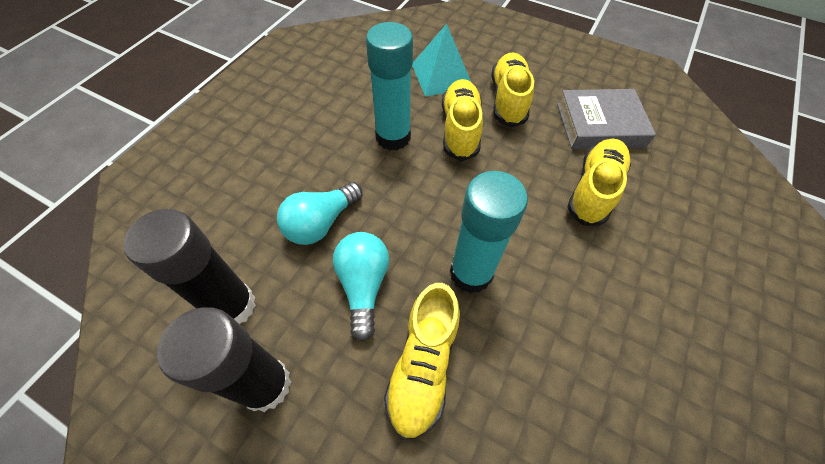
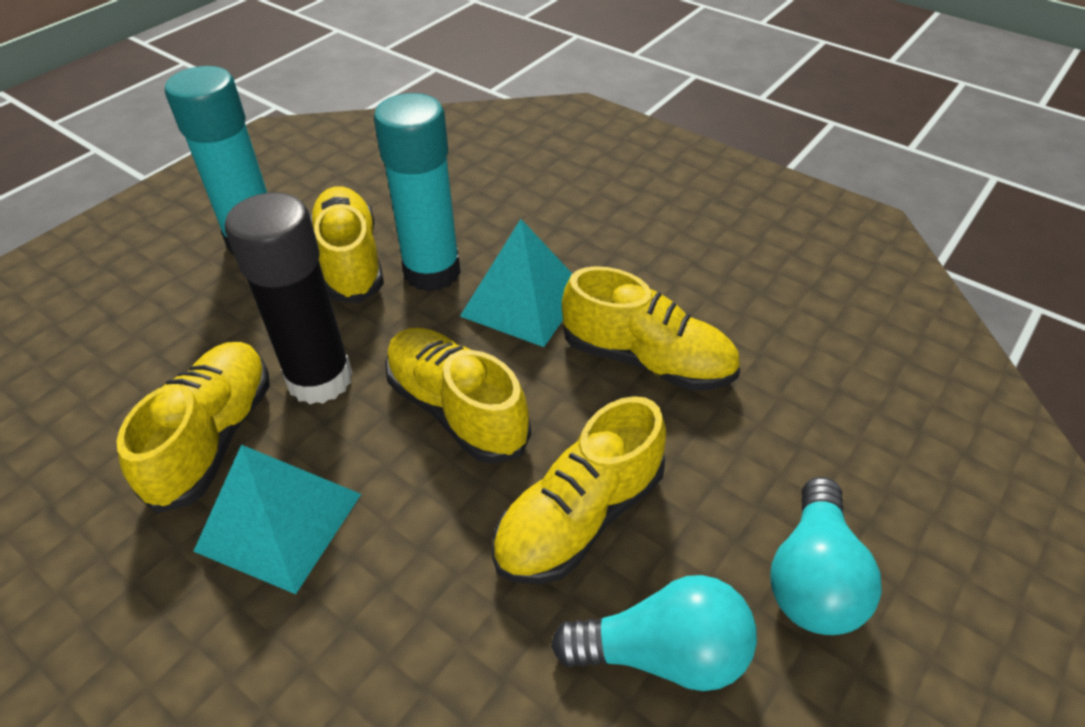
black glue stick: [123,209,256,324] [157,307,291,412] = 2 -> [225,192,353,404] = 1
grey book: [557,89,656,149] = 1 -> none = 0
turquoise pyramid: [412,24,471,97] = 1 -> [193,445,361,594] [460,219,572,347] = 2
yellow shoe: [384,283,460,439] [442,79,483,161] [491,52,534,128] [567,139,631,226] = 4 -> [117,342,270,513] [310,186,384,303] [385,328,531,464] [492,396,666,584] [562,266,740,390] = 5

